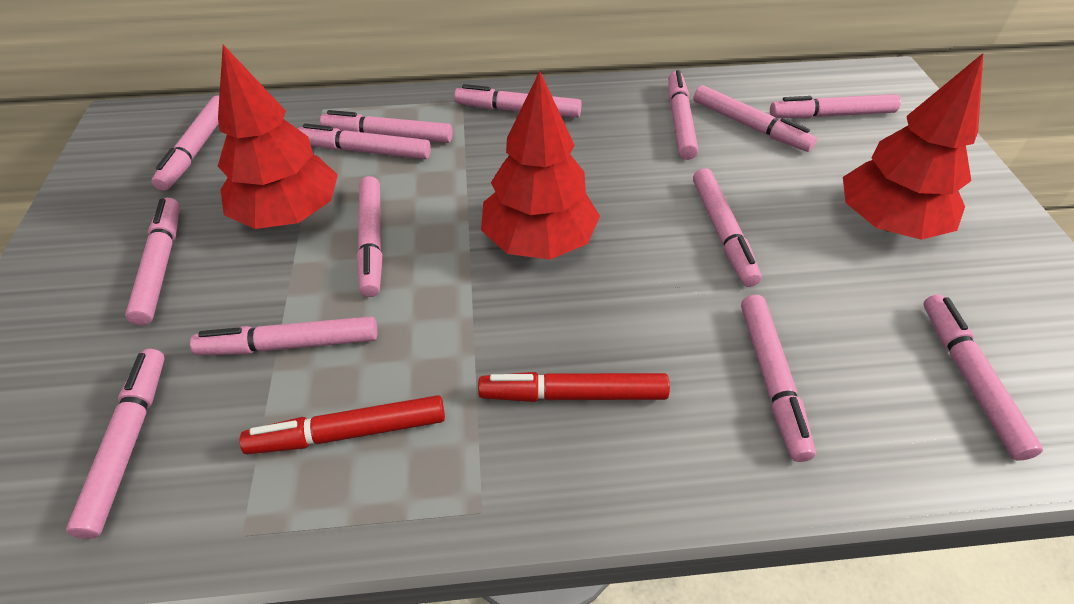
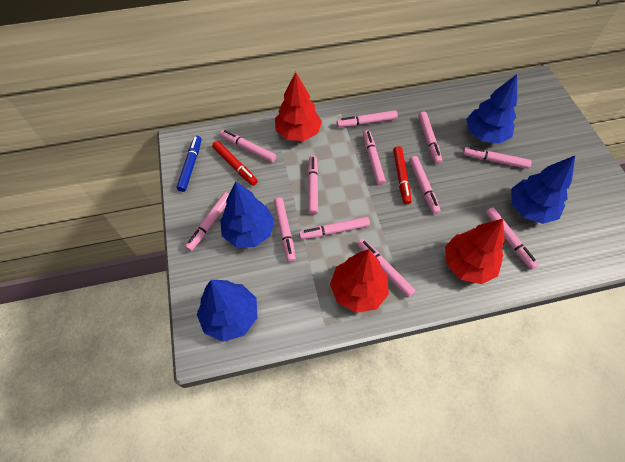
blue marker: none = 0 -> [177,136,201,192] = 1
blue tree: none = 0 -> [197,280,257,342] [220,181,275,247] [466,74,517,144] [511,156,575,224] = 4
pink marker: [66,349,165,539] [125,198,180,325] [152,95,219,191] [190,316,377,355] [298,124,431,159] [320,110,453,143] [356,176,383,297] [454,84,582,118] [668,70,698,160] [693,85,817,152] [693,168,762,287] [741,295,816,462] [770,94,901,119] [923,294,1043,460] = 14 -> [185,192,229,251] [220,130,276,162] [274,197,296,262] [299,217,370,239] [308,155,318,215] [337,110,398,127] [357,239,415,298] [363,130,386,185] [409,156,440,215] [418,111,442,164] [463,147,532,169] [485,207,538,270] = 12

